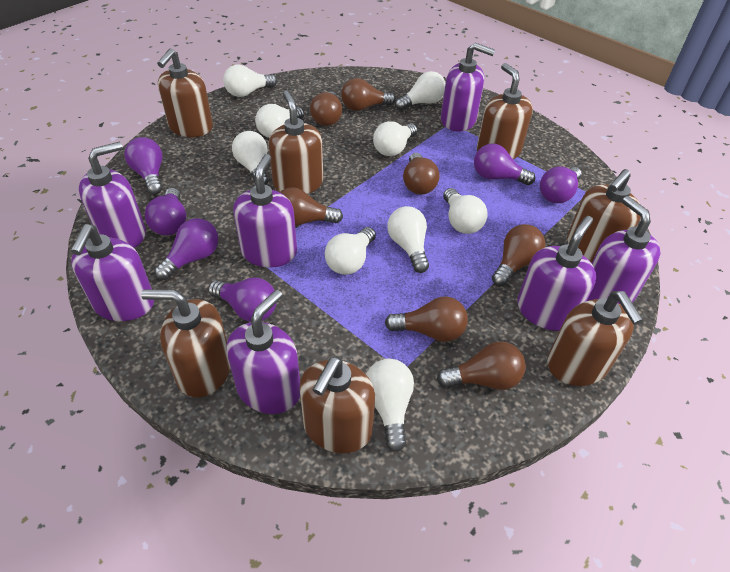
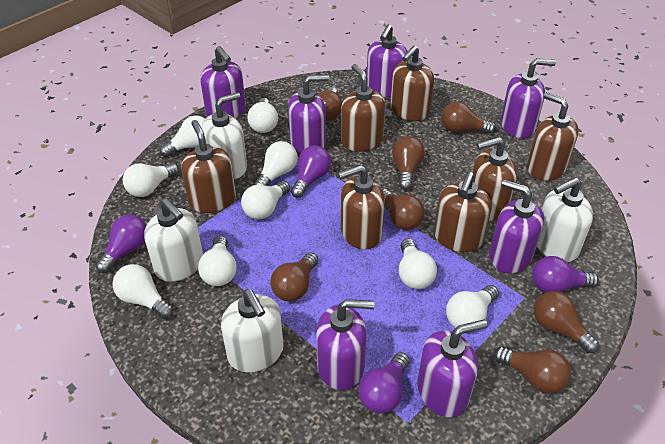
purple light bulb: [124,137,163,194] [145,188,186,235] [154,218,219,280] [208,278,277,322] [474,143,535,185] [540,167,582,203] = 6 -> [95,215,147,273] [291,146,331,198] [358,352,410,413] [532,256,599,293] = 4
white soap dispenser: none = 0 -> [144,198,203,282] [202,92,247,179] [221,289,284,373] [537,178,593,262] = 4

